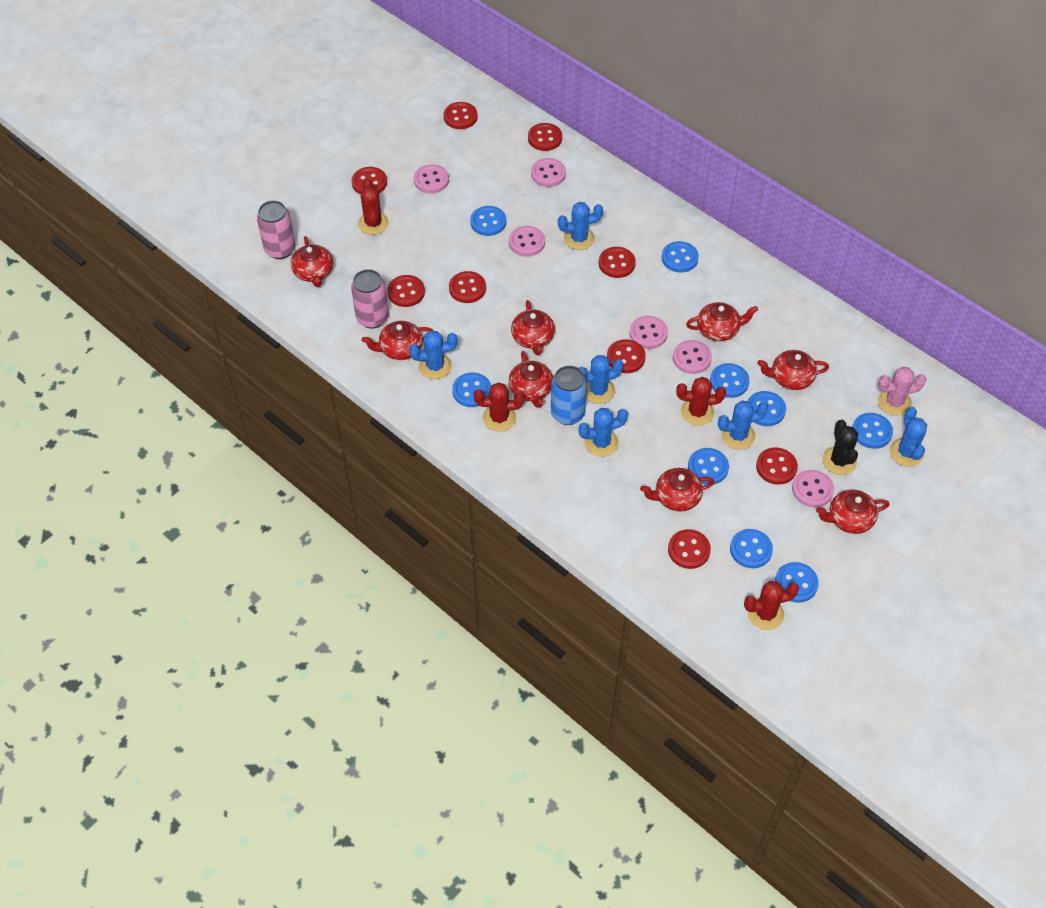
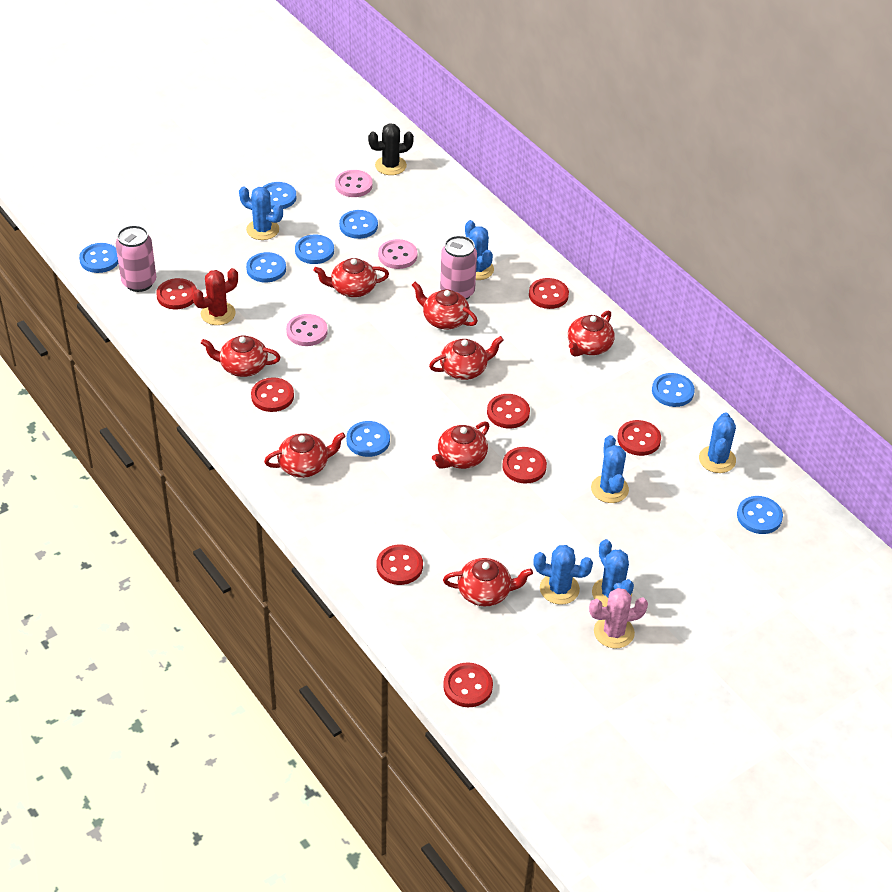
blue button: [452,372,491,407] [470,206,506,236] [662,241,699,272] [688,448,729,485] [710,363,750,398] [730,529,773,568] [748,391,786,426] [775,562,819,603] [852,413,893,449] = 9 -> [79,243,118,273] [246,252,286,282] [263,182,297,209] [295,235,334,264] [339,210,378,239] [346,421,390,457] [652,373,695,407] [737,496,783,534] = 8
blue can: [551,366,587,425] = 1 -> none = 0
pink button: [414,164,449,194] [509,226,545,257] [531,158,566,187] [629,316,668,349] [673,340,712,374] [792,470,834,507] = 6 -> [286,314,328,346] [335,170,373,197] [378,239,418,269] = 3
red button: [351,167,387,194] [387,275,425,307] [443,102,478,129] [449,271,486,303] [528,123,562,151] [599,247,636,278] [607,339,646,373] [668,529,711,569] [756,448,798,485] = 9 -> [156,278,197,309] [251,377,294,412] [377,545,423,585] [443,662,493,707] [487,394,530,429] [502,447,547,484] [529,278,569,309] [617,420,661,456] = 8
red cactus: [358,179,389,235] [474,382,524,432] [676,377,726,426] [744,581,799,630] = 4 -> [192,268,238,325] = 1

